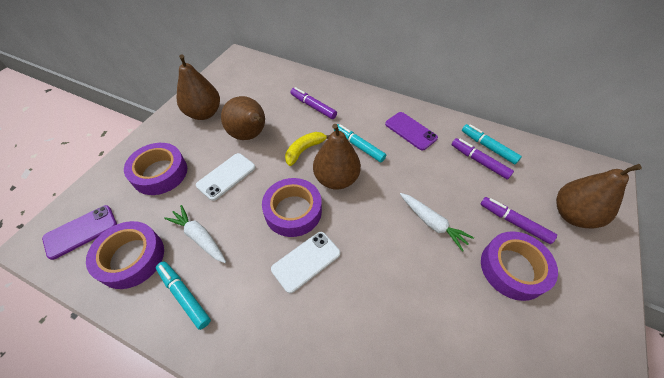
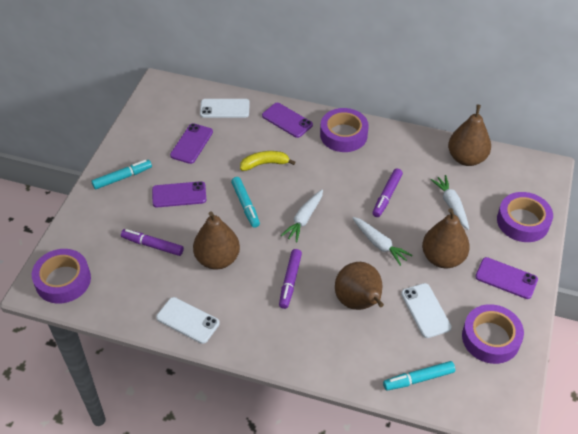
purple phone: [42,205,117,260] [385,112,438,151] = 2 -> [152,181,206,207] [170,123,213,164] [262,103,313,138] [475,257,538,299] = 4
white carrot: [164,205,226,263] [400,193,474,252] = 2 -> [281,189,323,242] [352,217,413,266] [430,175,469,230] = 3
white phone: [196,153,255,201] [271,232,340,293] = 2 -> [156,297,220,344] [200,99,250,118] [401,283,452,338] = 3

